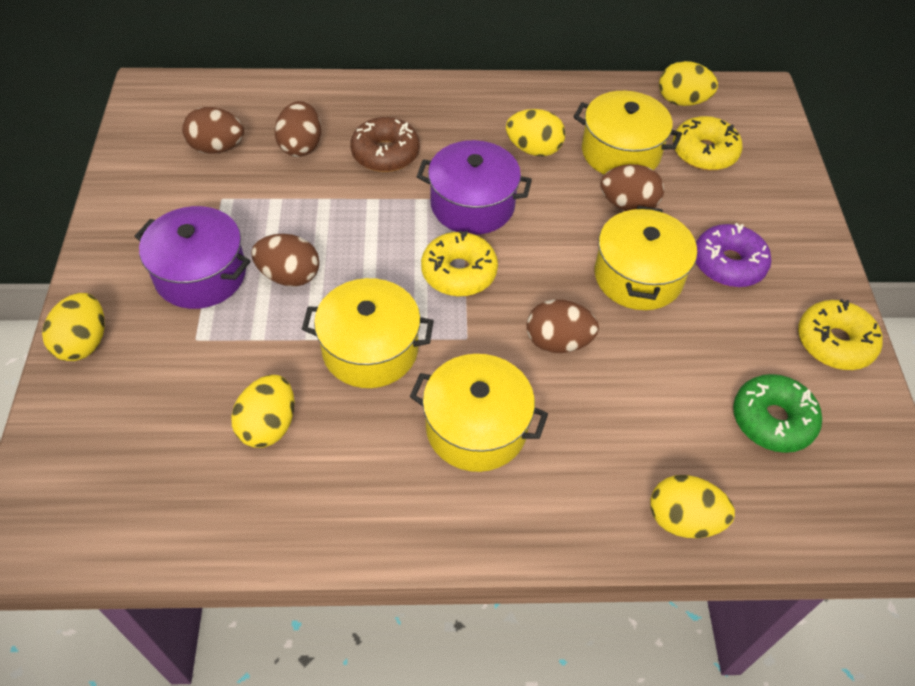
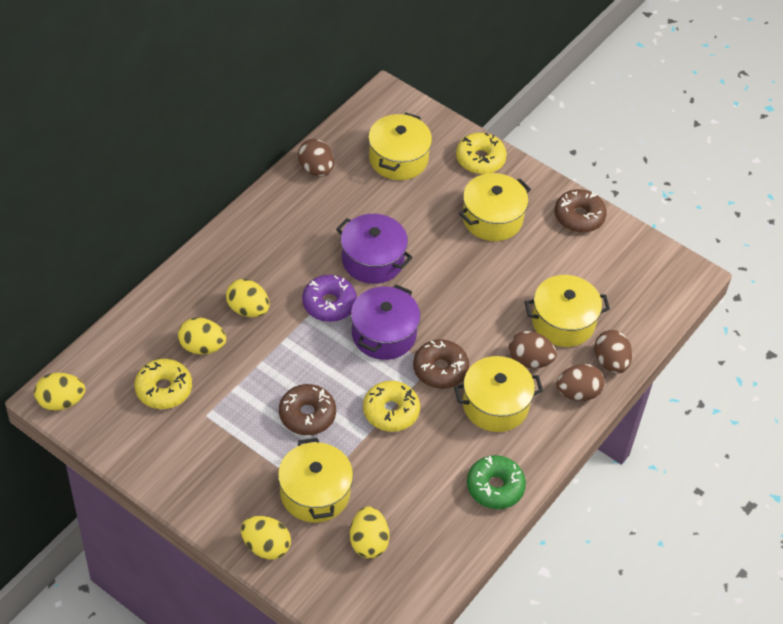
brown donut: [350,117,420,172] = 1 -> [279,384,336,435] [413,339,469,389] [555,189,607,233] = 3
brown egg: [182,107,244,154] [251,234,319,287] [274,101,321,157] [526,300,599,353] [600,164,664,211] = 5 -> [298,139,334,177] [508,331,557,368] [556,364,605,401] [594,330,632,373] = 4
yellow pot: [302,278,434,388] [409,354,548,472] [574,91,682,175] [595,206,697,310] = 4 -> [278,438,353,523] [368,112,432,180] [454,356,543,432] [459,173,531,241] [525,275,610,347] = 5

